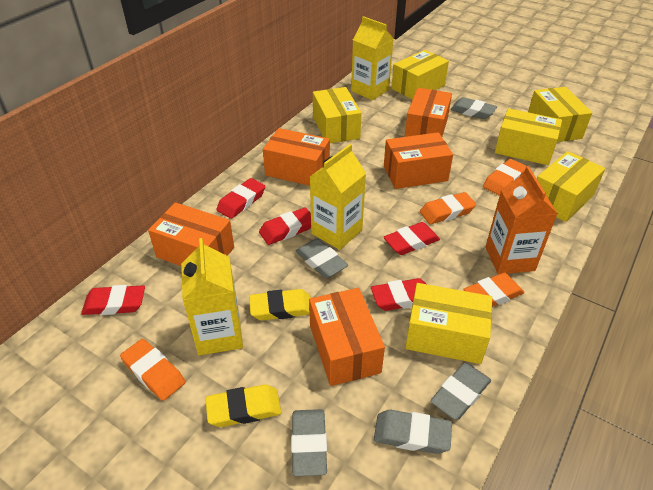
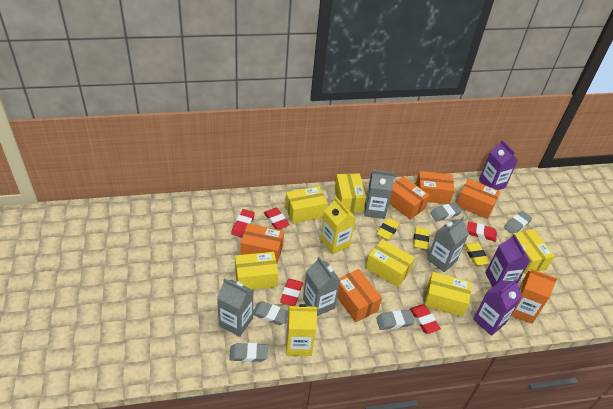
grey carton: none = 0 -> [217,278,254,337] [303,257,341,316] [364,170,395,219] [427,217,469,272] = 4
orange eraser: [120,339,186,401] [420,192,476,224] [463,272,524,307] [483,159,527,196] = 4 -> none = 0
purple carton: none = 0 -> [473,278,522,336] [479,140,518,190] [486,234,530,287] = 3
yellow carton: [181,238,243,355] [310,144,366,250] [351,16,394,100] = 3 -> [286,304,317,356] [320,197,356,254] = 2
yellow eraser: [205,384,281,427] [249,289,311,320] = 2 -> [377,218,400,240] [413,227,429,249] [464,242,490,265] = 3

